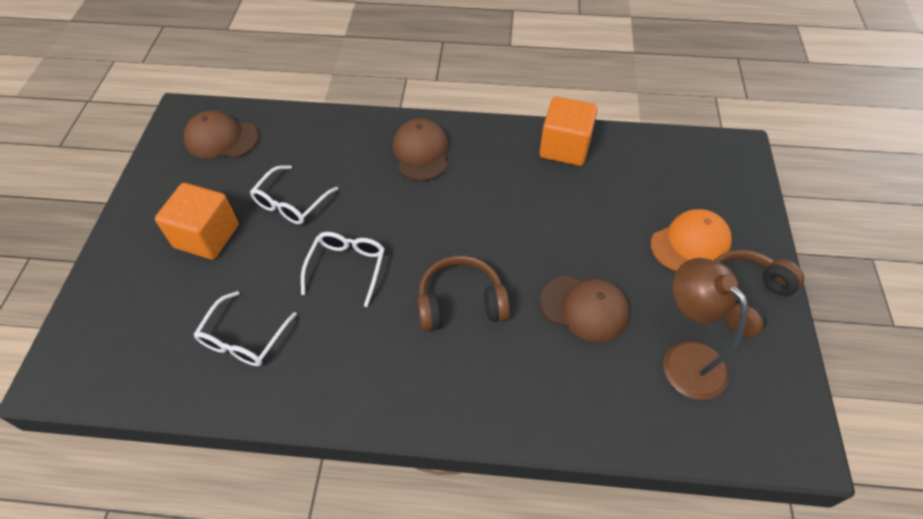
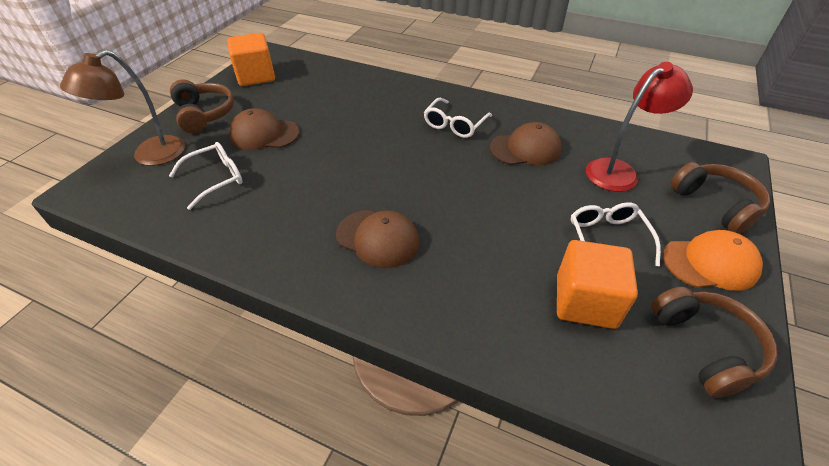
brown headphones: [417,256,510,332] [714,250,804,338] = 2 -> [170,79,234,133] [651,287,778,398] [670,162,770,234] = 3
red lamp: none = 0 -> [586,62,693,192] = 1

